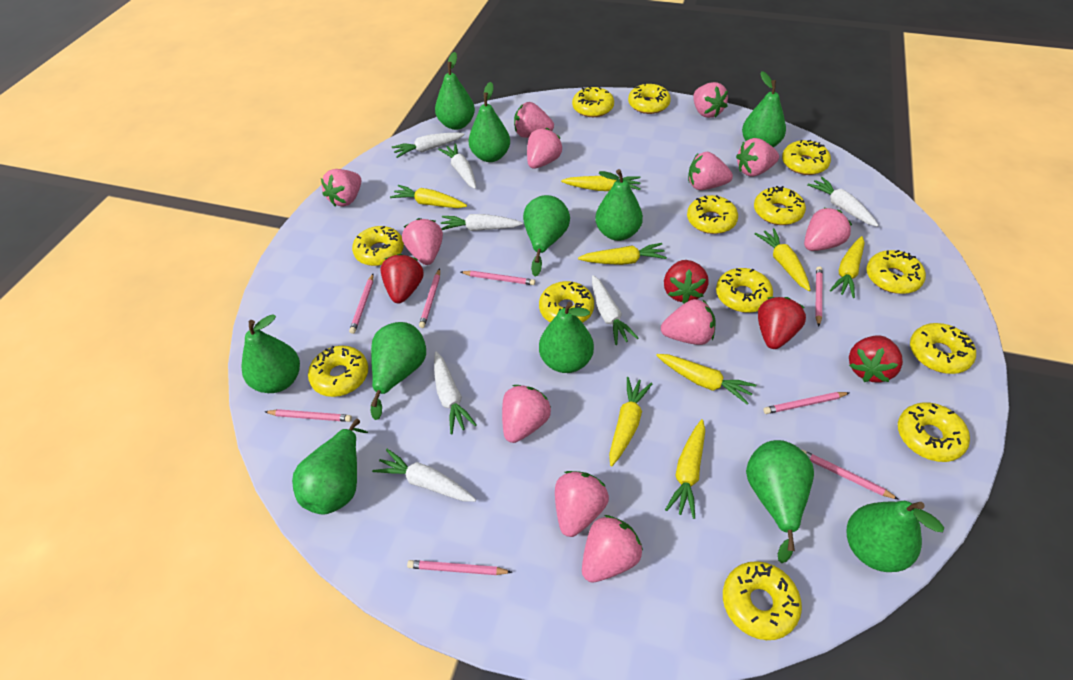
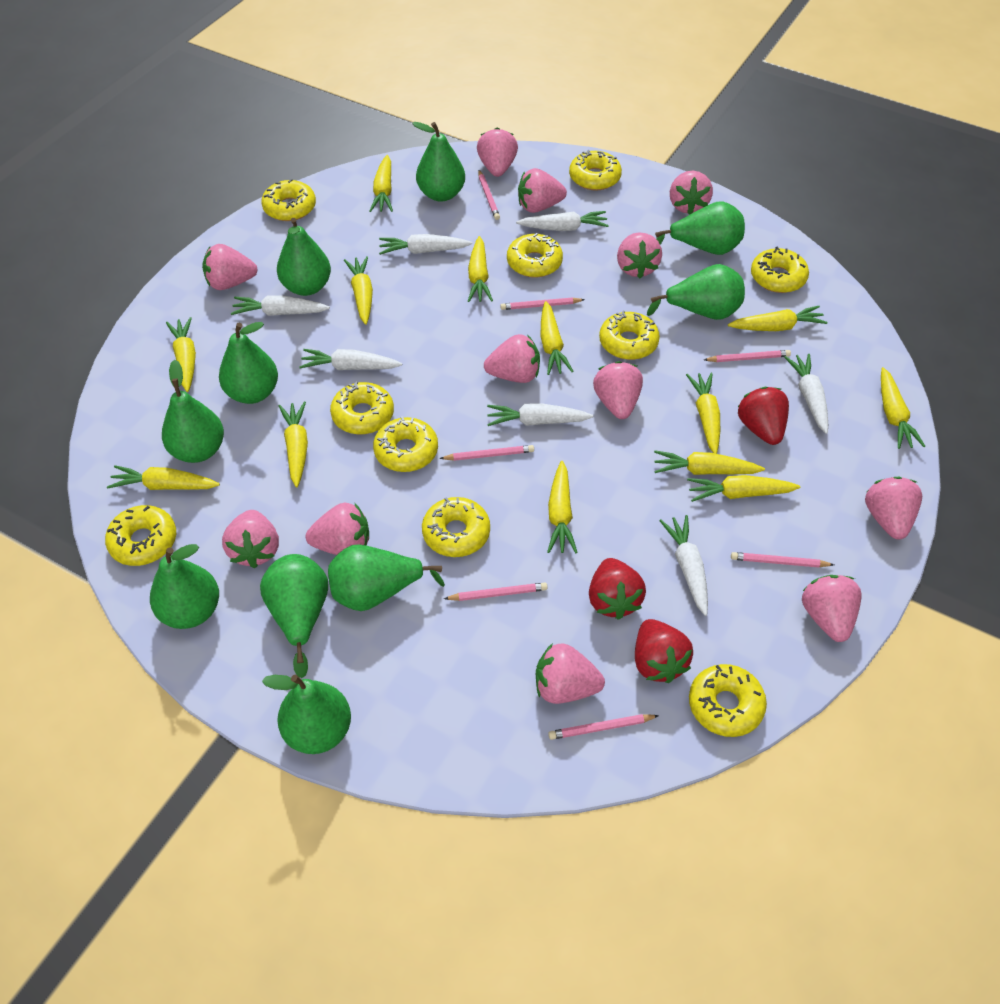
green pear: [241,314,300,393] [292,419,368,515] [371,322,426,420] [435,52,475,130] [469,82,510,162] [523,195,570,276] [539,301,594,373] [595,169,643,241] [742,71,786,147] [746,440,814,563] [847,501,944,572] = 11 -> [150,544,219,629] [162,360,224,463] [219,322,278,404] [260,554,328,678] [262,675,351,754] [277,218,331,296] [328,544,445,611] [412,122,465,202] [647,264,745,320] [655,201,745,255] = 10
pink pencil: [265,409,352,422] [349,274,374,334] [407,560,512,575] [419,269,440,328] [461,271,535,285] [763,392,849,414] [801,449,899,500] [815,266,822,326] = 8 -> [439,445,534,461] [444,583,548,601] [478,170,500,220] [500,298,585,310] [548,714,659,740] [704,350,791,362] [731,552,834,568] = 7
red strawberry: [380,254,424,303] [664,260,709,304] [758,297,806,349] [849,336,903,383] = 4 -> [589,558,646,620] [635,619,693,683] [738,387,789,445] = 3
yellow carrot: [390,185,467,208] [561,176,641,191] [578,243,667,265] [609,377,652,466] [656,354,756,404] [665,419,705,519] [755,228,811,291] [830,236,864,298] = 8 -> [107,465,220,490] [166,317,196,392] [279,401,308,487] [344,256,373,325] [370,155,393,212] [468,236,493,302] [541,301,574,375] [547,461,578,553] [654,450,765,475] [686,373,720,454] [687,475,800,502] [728,306,827,331] [881,367,925,449] = 13
yellow donut: [308,346,368,397] [352,226,404,266] [539,281,594,323] [572,86,614,117] [628,83,671,114] [687,195,738,234] [716,268,773,313] [723,561,802,640] [754,186,806,225] [782,140,831,175] [866,250,926,294] [898,402,970,462] [910,323,976,374] = 13 -> [105,505,176,566] [261,179,316,221] [330,382,394,435] [373,416,438,472] [422,497,490,557] [507,233,563,278] [569,150,622,191] [599,311,660,360] [689,664,767,737] [751,246,809,293] = 10

